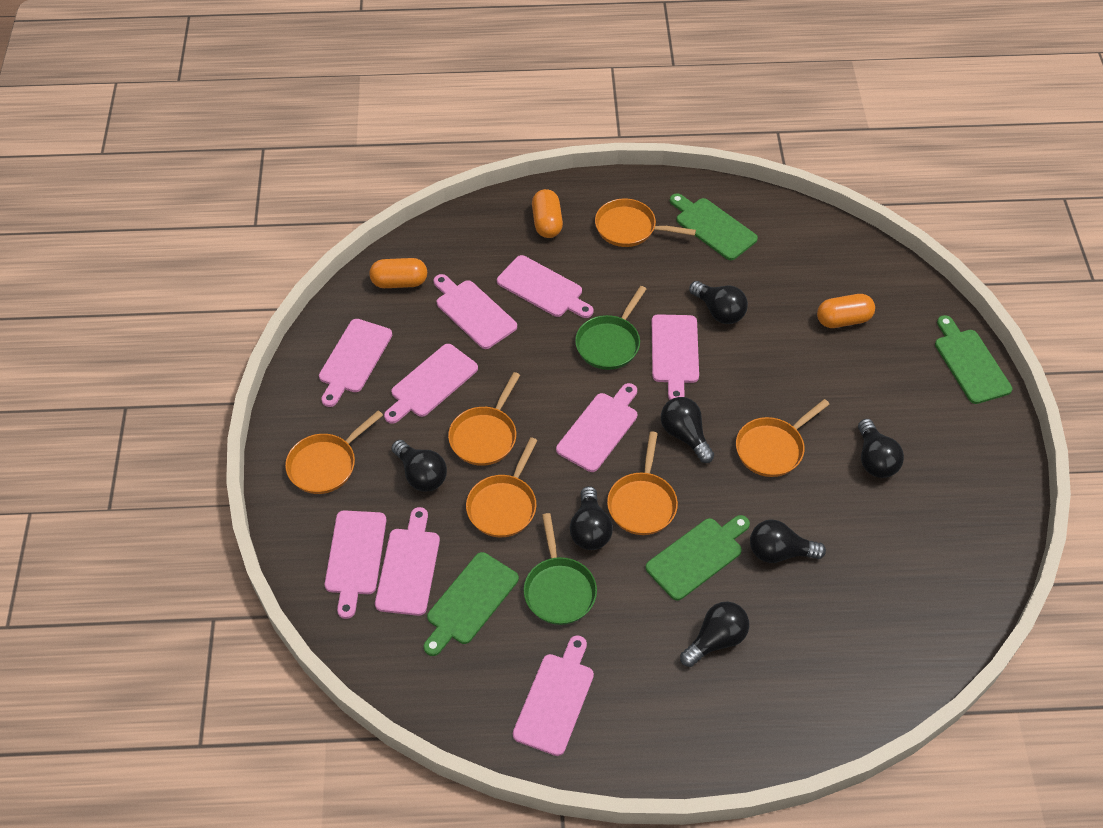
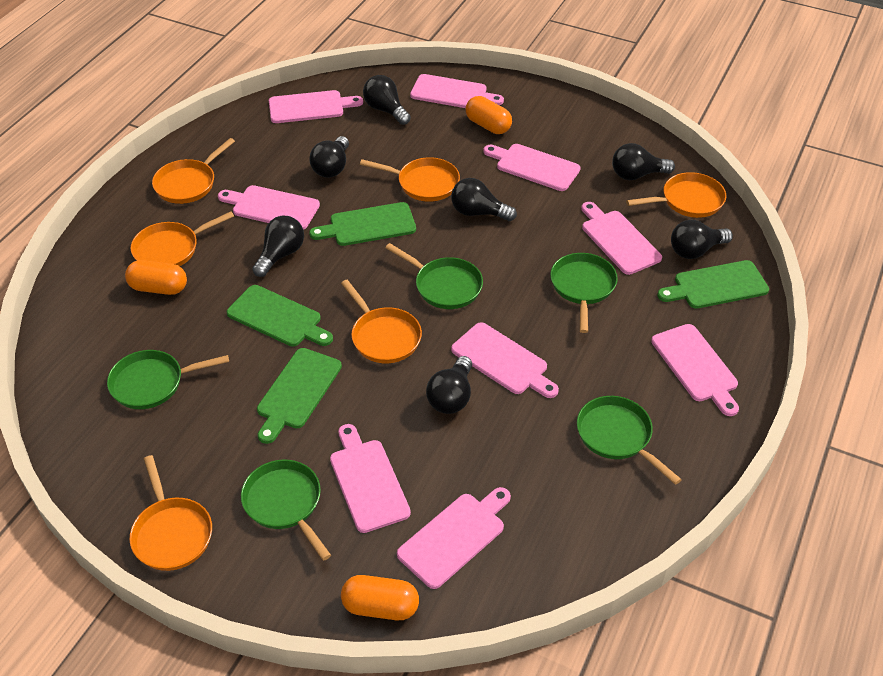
green pan: [524,513,597,625] [575,286,646,370] = 2 -> [107,350,229,409] [241,460,331,561] [385,243,483,309] [550,253,618,333] [577,396,682,485] = 5

